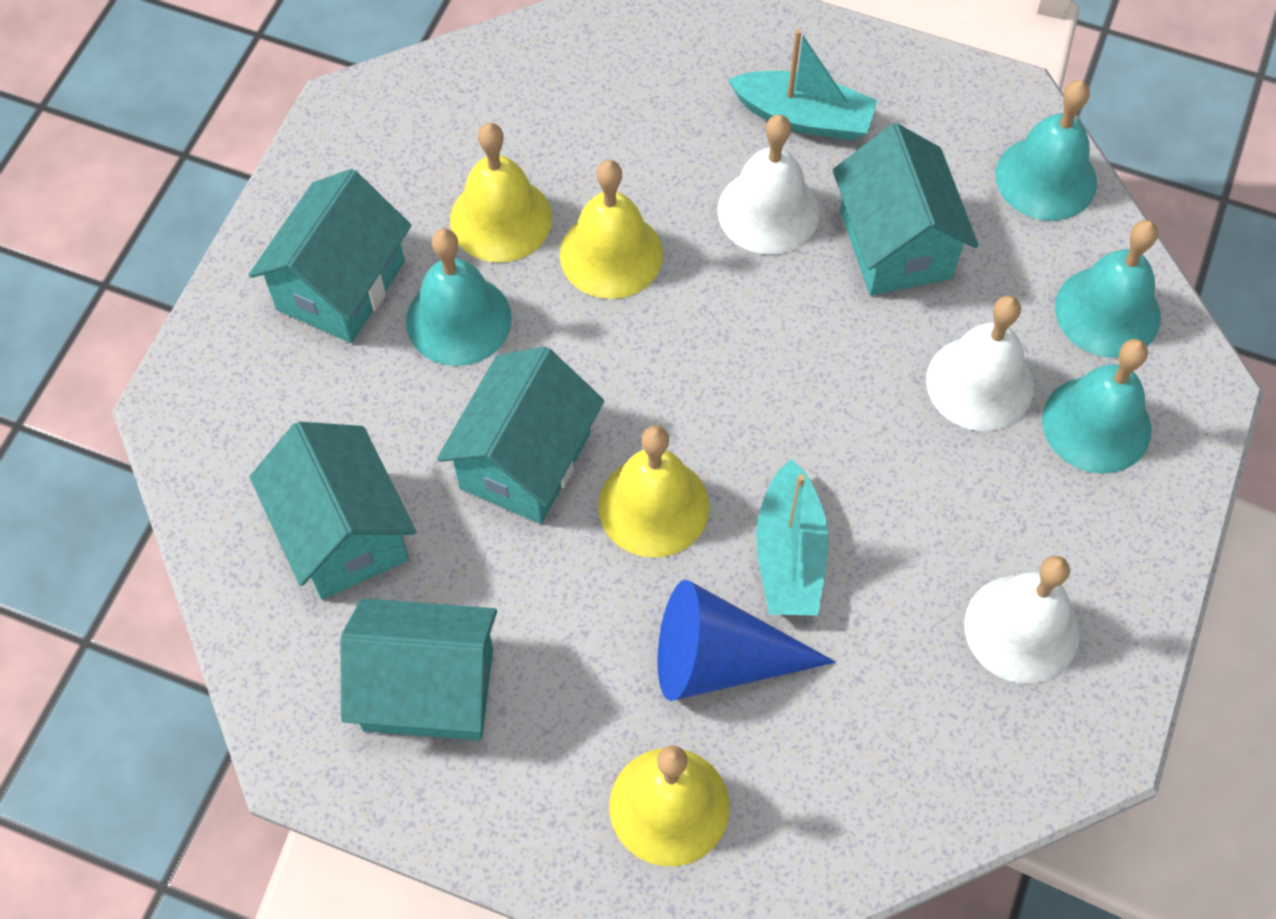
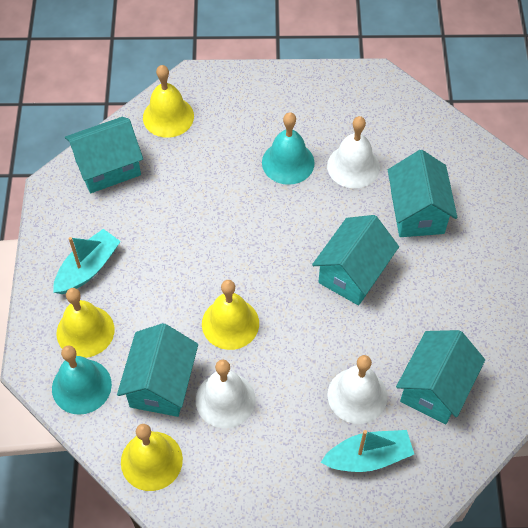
blue cone: [658,580,836,701] = 1 -> none = 0
turquoise bell: [406,229,512,366] [995,80,1097,221] [1042,339,1151,474] [1055,220,1161,358] = 4 -> [52,345,112,415] [262,112,315,185] = 2

